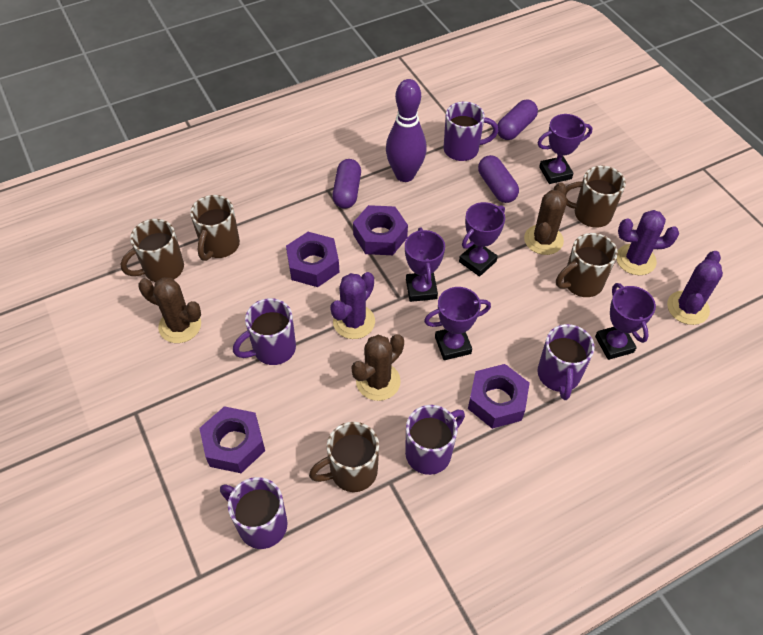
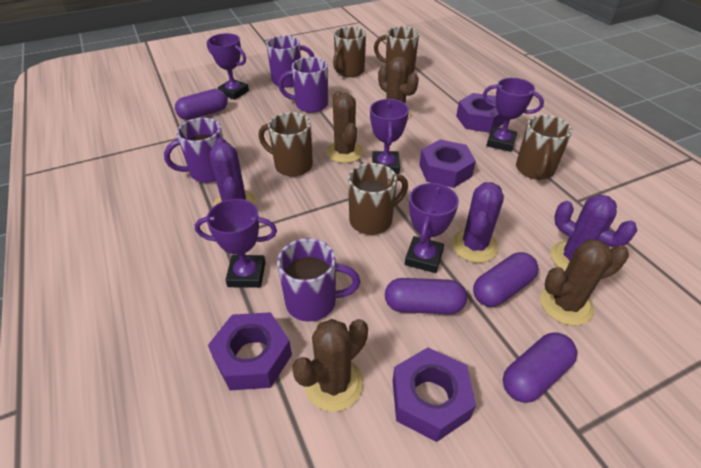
brown cactus: [138,278,201,343] [351,334,404,401] [524,182,566,255] = 3 -> [292,319,368,412] [326,91,363,163] [378,57,419,118] [540,239,629,326] = 4
purple bowling pin: [386,79,427,182] = 1 -> none = 0
purple capsule: [332,159,361,209] [478,155,519,203] [497,100,538,140] = 3 -> [175,89,228,120] [385,278,467,314] [473,252,539,307] [503,332,577,403] = 4
purple mug: [220,477,288,549] [233,298,296,365] [405,405,465,475] [444,101,498,161] [538,324,594,400] = 5 -> [164,118,223,183] [266,35,314,88] [277,238,360,322] [278,57,328,113] = 4

